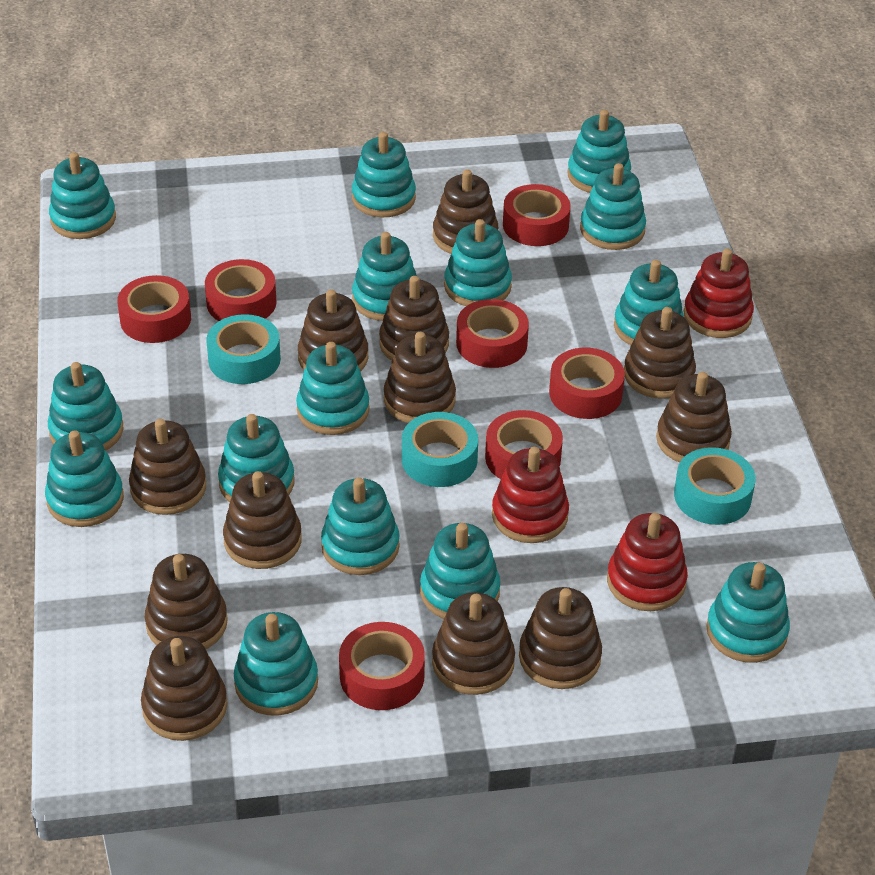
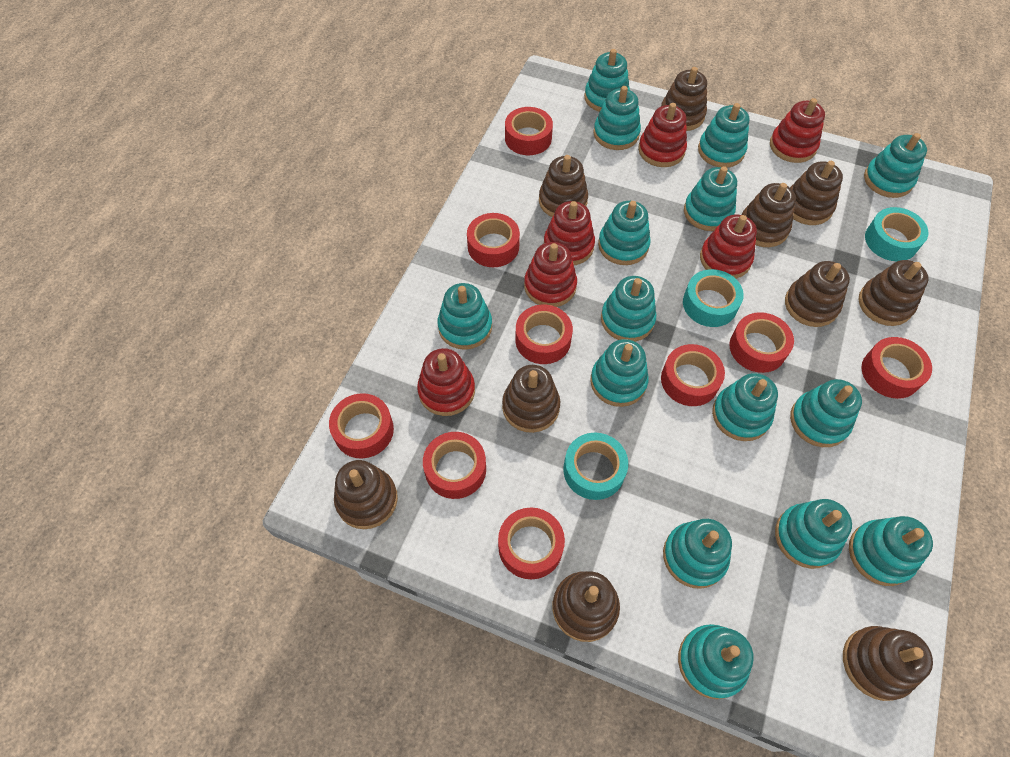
brown stacking toy: [129,419,206,515] [141,636,227,741] [145,554,228,649] [223,471,302,569] [298,289,368,371] [379,276,449,361] [384,332,456,423] [432,592,515,695] [433,169,498,254] [519,587,602,689] [624,307,696,399] [656,372,732,462] = 12 -> [334,460,398,529] [502,365,560,433] [539,155,588,217] [552,571,620,642] [661,67,707,131] [741,183,796,247] [785,261,850,327] [790,161,843,225] [843,626,933,701] [859,260,929,326] = 10
red stacking toy: [492,447,569,543] [607,513,688,611] [684,249,754,338] = 3 -> [417,348,475,416] [524,242,577,307] [544,201,595,265] [638,103,687,167] [700,214,757,279] [770,98,825,163] = 6
red tape: [117,275,191,343] [205,259,277,321] [339,622,425,710] [456,299,529,368] [485,410,563,479] [503,184,571,246] [549,348,625,419] = 7 -> [329,393,394,458] [423,432,486,499] [467,213,520,267] [498,508,565,579] [505,107,553,155] [515,304,573,364] [661,344,725,406] [730,312,794,373] [861,337,932,399] = 9

